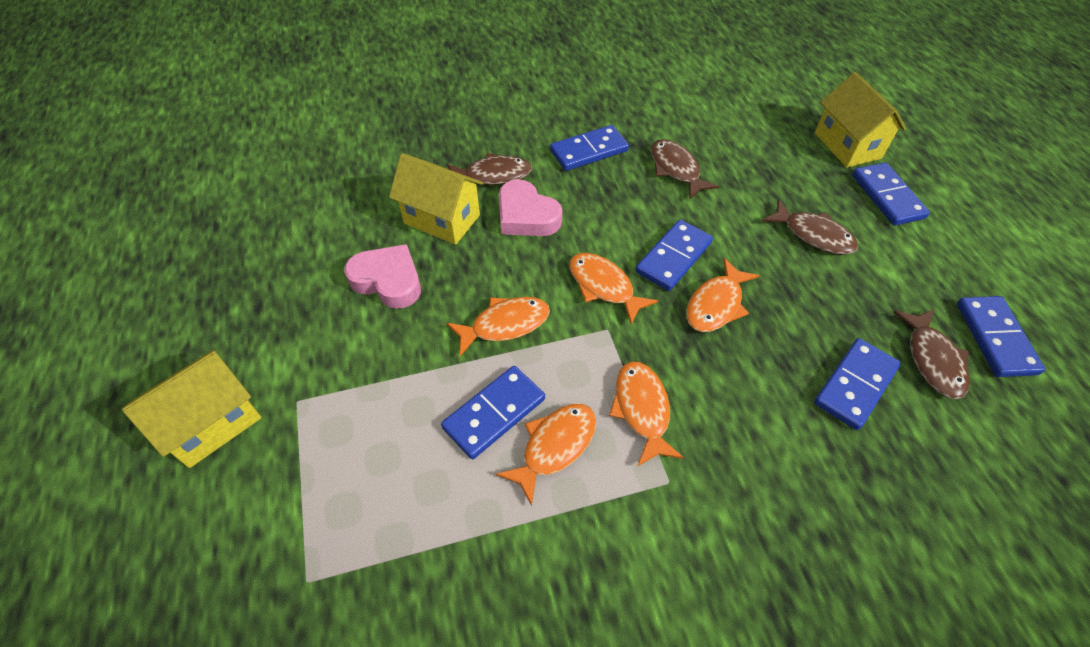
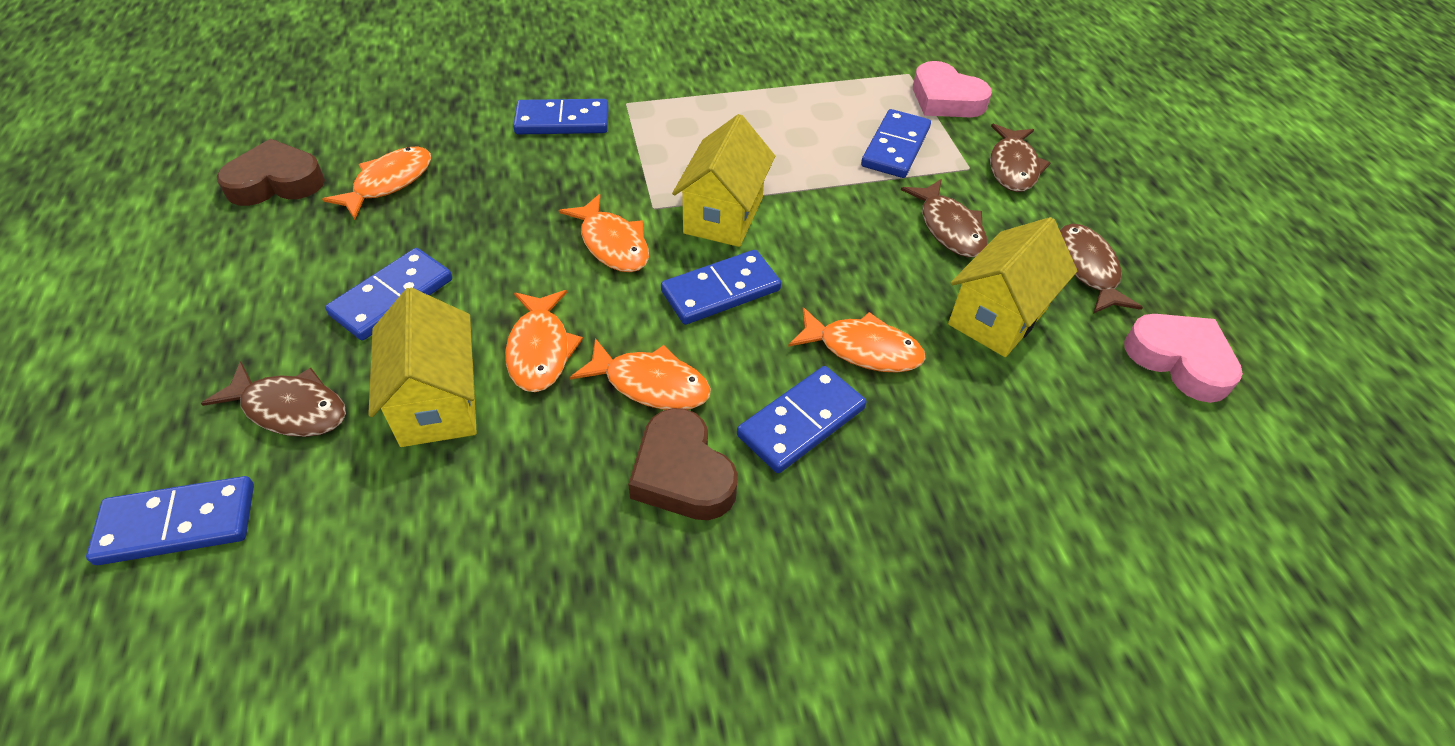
brown heart: none = 0 -> [217,139,325,206] [628,408,738,520] = 2

